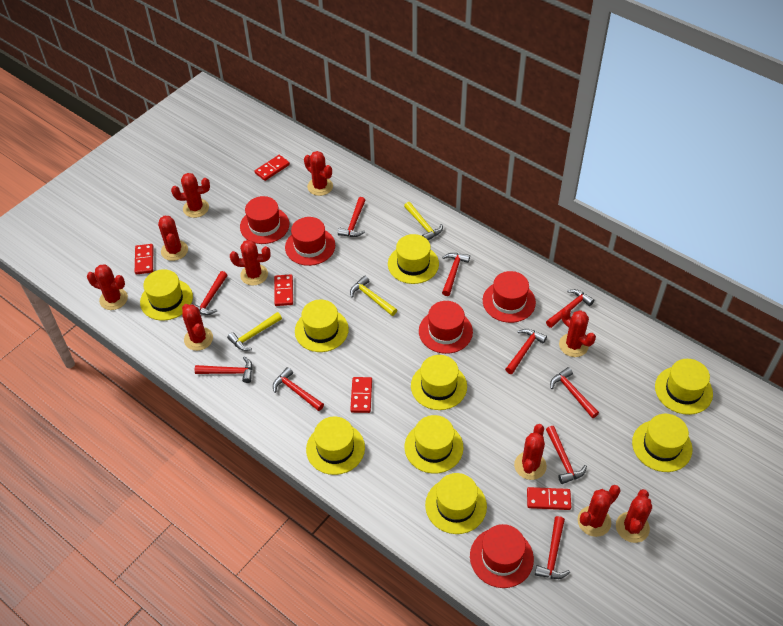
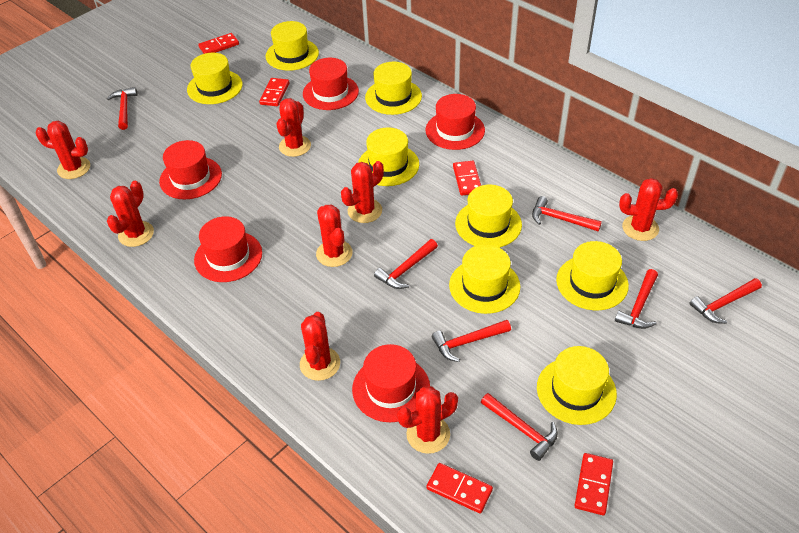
red cactus: [87,264,128,310] [158,216,188,261] [171,173,210,218] [182,304,213,351] [230,240,271,286] [304,151,333,196] [514,424,547,480] [559,307,596,357] [577,485,621,537] [616,489,652,543] = 10 -> [36,120,90,179] [107,181,154,247] [277,98,311,157] [300,312,340,381] [316,205,352,267] [341,161,384,223] [397,386,458,454] [619,178,678,241] = 8
red hammer: [190,271,227,315] [195,356,252,383] [273,367,324,411] [338,197,366,237] [442,253,470,296] [505,329,547,374] [535,516,570,579] [546,289,594,328] [546,426,587,484] [550,367,599,418] = 10 -> [107,87,138,130] [374,239,438,289] [432,320,511,362] [481,393,558,461] [532,196,602,232] [615,269,658,329] [689,278,762,324] = 7
yellow hammer: [227,312,282,351] [350,276,397,316] [404,202,443,240] = 3 -> none = 0
yellow hat: [140,269,193,320] [295,300,349,352] [306,416,365,475] [388,234,439,284] [405,415,464,474] [411,355,467,410] [425,473,487,534] [632,414,692,472] [655,359,713,415] = 9 -> [187,53,243,104] [265,21,319,71] [358,127,419,186] [365,62,422,115] [449,244,520,314] [455,185,522,248] [537,346,617,425] [556,241,629,310] = 8

